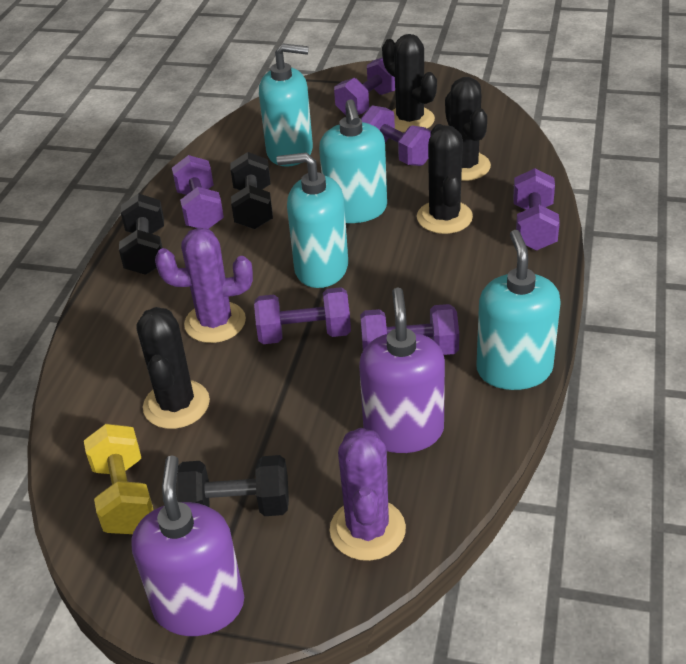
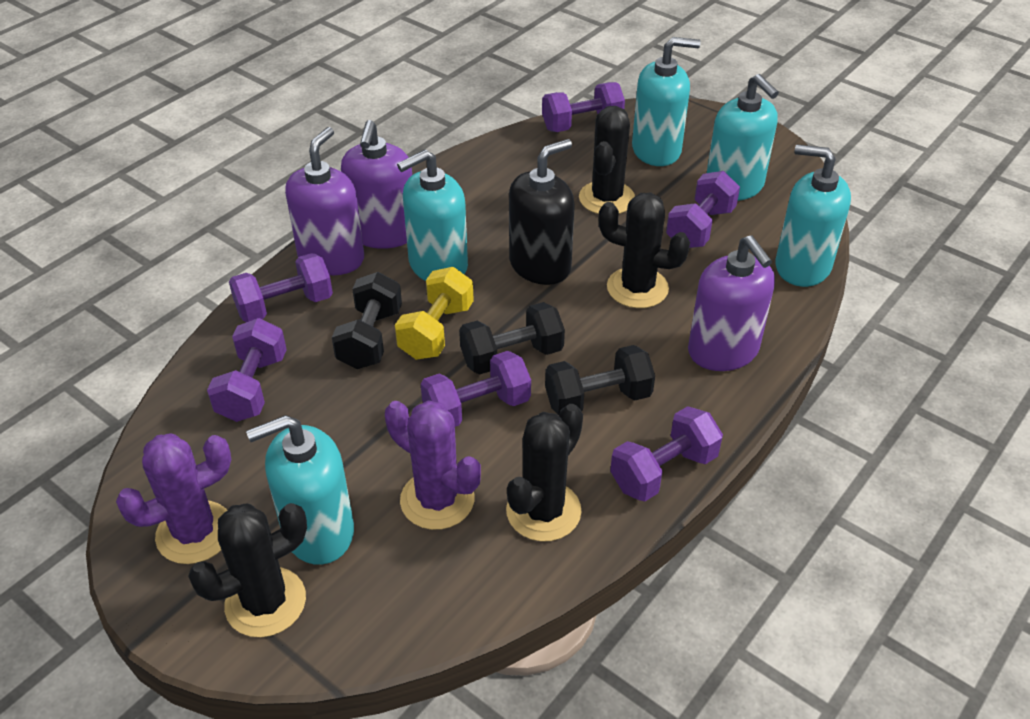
black soap dispenser: none = 0 -> [509,139,575,285] = 1
purple soap dispenser: [131,455,244,636] [359,287,445,453] = 2 -> [285,127,364,275] [341,120,412,249] [688,235,775,371] = 3
turquoise soap dispenser: [259,43,313,167] [277,152,348,288] [319,99,387,223] [476,230,561,390] = 4 -> [246,415,354,565] [397,149,468,281] [632,37,701,166] [707,74,779,201] [775,144,851,287] = 5

